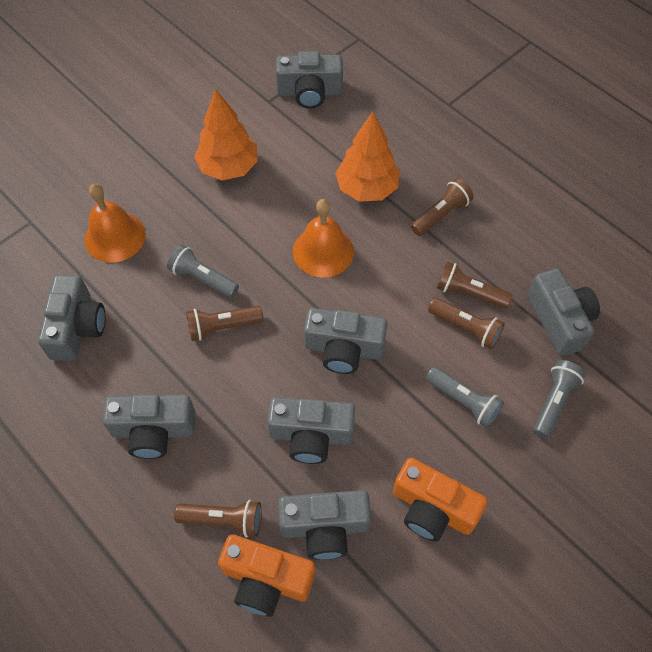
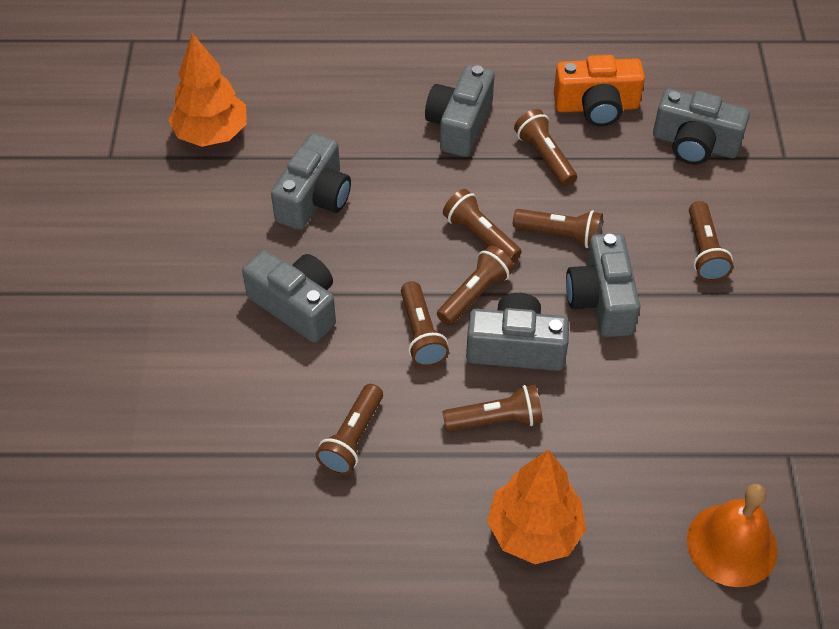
brown flashlight: [174,500,262,538] [186,306,263,341] [411,178,474,236] [428,298,505,349] [437,261,513,308] = 5 -> [316,384,383,475] [401,281,449,367] [437,246,514,326] [443,189,522,262] [443,384,543,431] [513,209,603,248] [514,109,577,187] [689,201,733,282] = 8
grey camera: [38,274,106,361] [103,395,196,459] [267,397,355,464] [276,51,343,109] [278,490,371,560] [304,308,387,374] [527,269,600,356] = 7 -> [242,250,336,343] [271,133,351,230] [425,65,494,157] [466,293,569,371] [566,233,640,337] [653,88,750,165] = 6
grey flashlight: [167,244,239,298] [426,367,504,428] [533,360,586,439] = 3 -> none = 0
orange bell: [84,184,146,263] [293,199,354,278] = 2 -> [687,484,778,587] = 1
orange camera: [218,534,315,617] [393,457,488,541] = 2 -> [553,55,645,127] = 1

